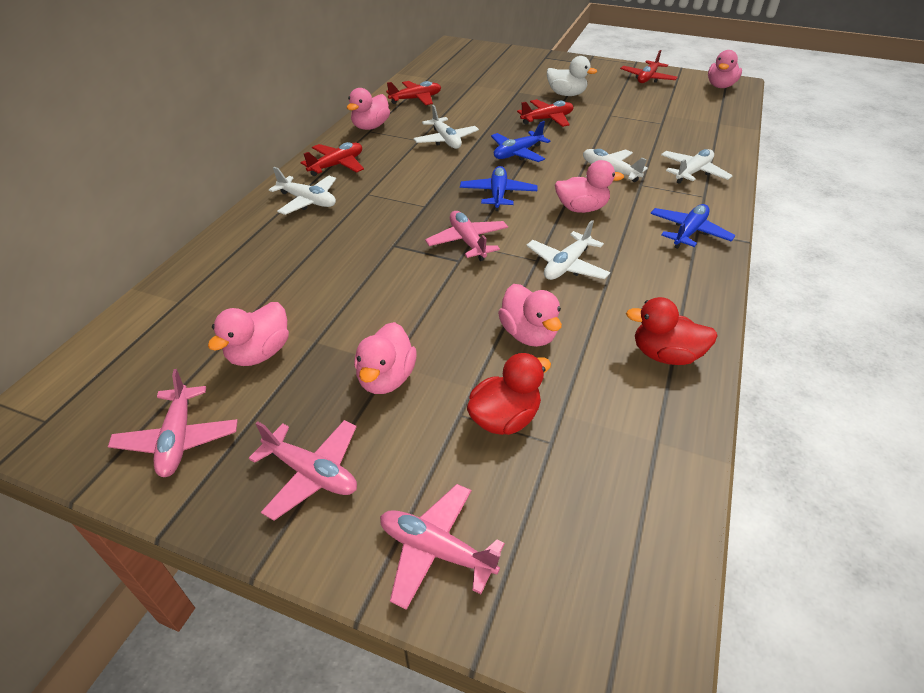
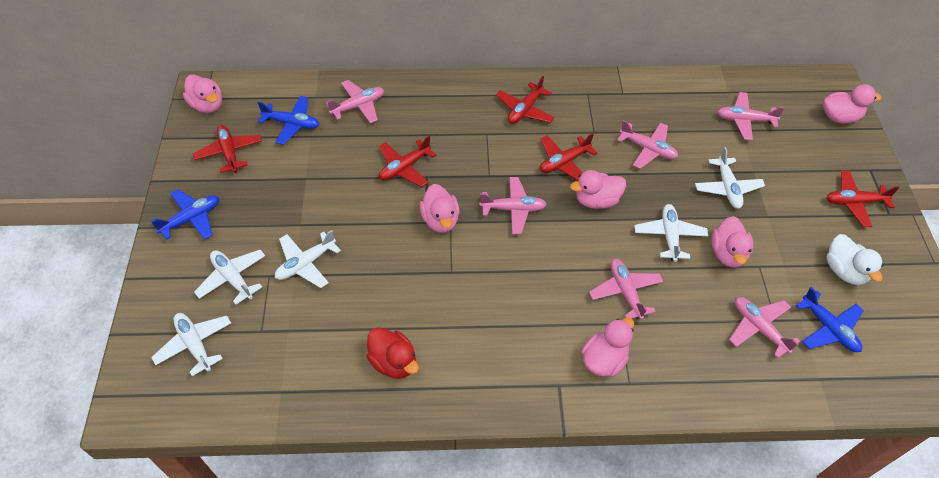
pink plane: [108,369,238,477] [249,420,357,521] [380,484,505,610] [425,211,508,261] = 4 -> [326,80,384,123] [479,177,547,235] [589,259,663,320] [617,120,678,169] [718,92,785,141] [729,297,800,358] = 6
red duck: [467,353,551,435] [626,297,718,365] = 2 -> [366,327,419,379] = 1
red plane: [301,142,364,176] [386,81,441,105] [517,99,573,127] [620,50,678,83] = 4 -> [193,125,262,173] [379,136,437,187] [496,76,555,124] [540,133,597,181] [826,171,900,227] = 5

